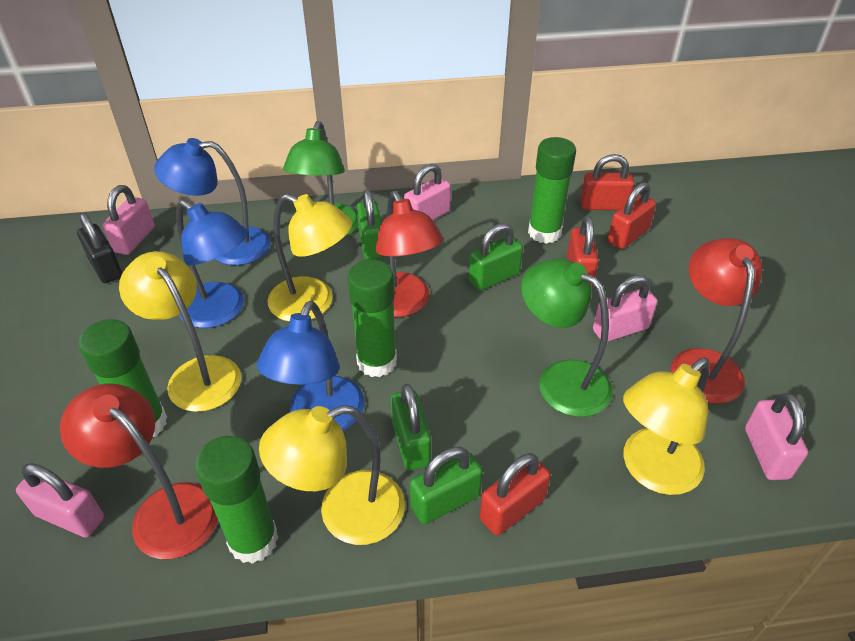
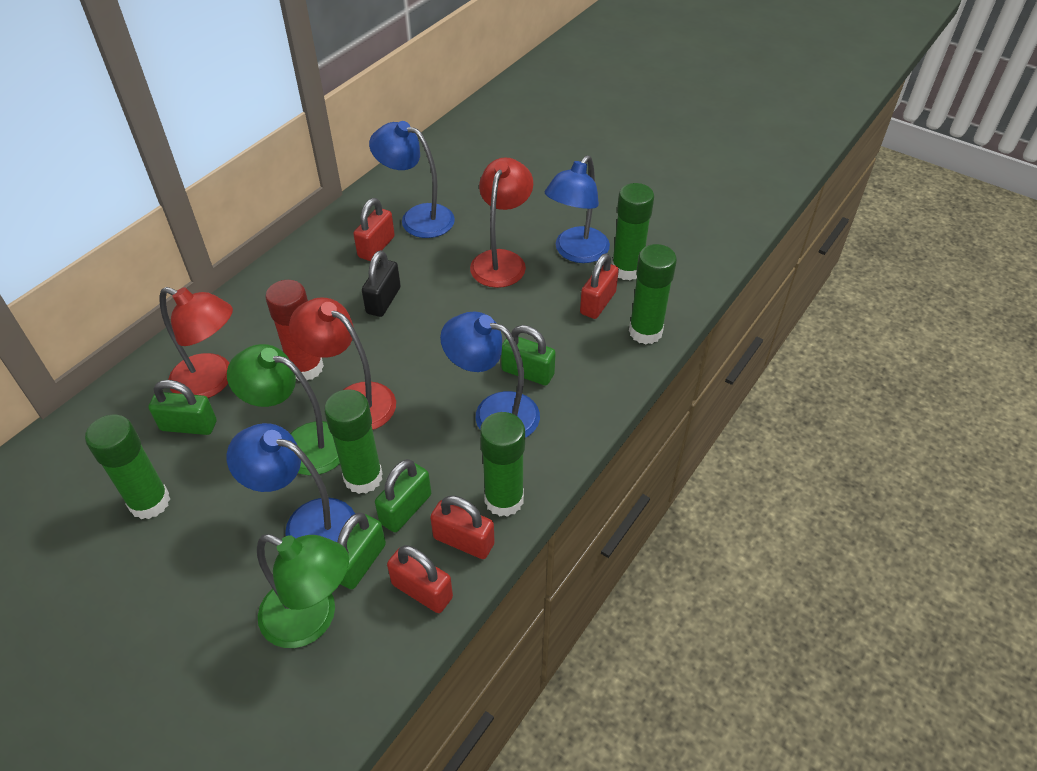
blue lamp: [154,138,271,265] [176,200,248,328] [257,301,365,431] = 3 -> [226,423,355,542] [369,121,455,238] [440,312,540,438] [545,155,610,263] = 4
green glue stick: [78,319,167,437] [195,436,278,564] [347,259,397,377] [528,137,576,244] = 4 -> [85,414,170,519] [324,389,383,494] [480,412,525,517] [612,183,654,281] [629,244,677,344] = 5
pink padlock: [16,463,104,538] [102,185,155,255] [404,164,451,220] [593,275,658,342] [745,393,808,480] = 5 -> none = 0
red glue stick: none = 0 -> [265,280,324,381] = 1
yellow lamp: [119,251,241,412] [259,405,405,545] [267,194,352,322] [623,358,710,495] = 4 -> none = 0

